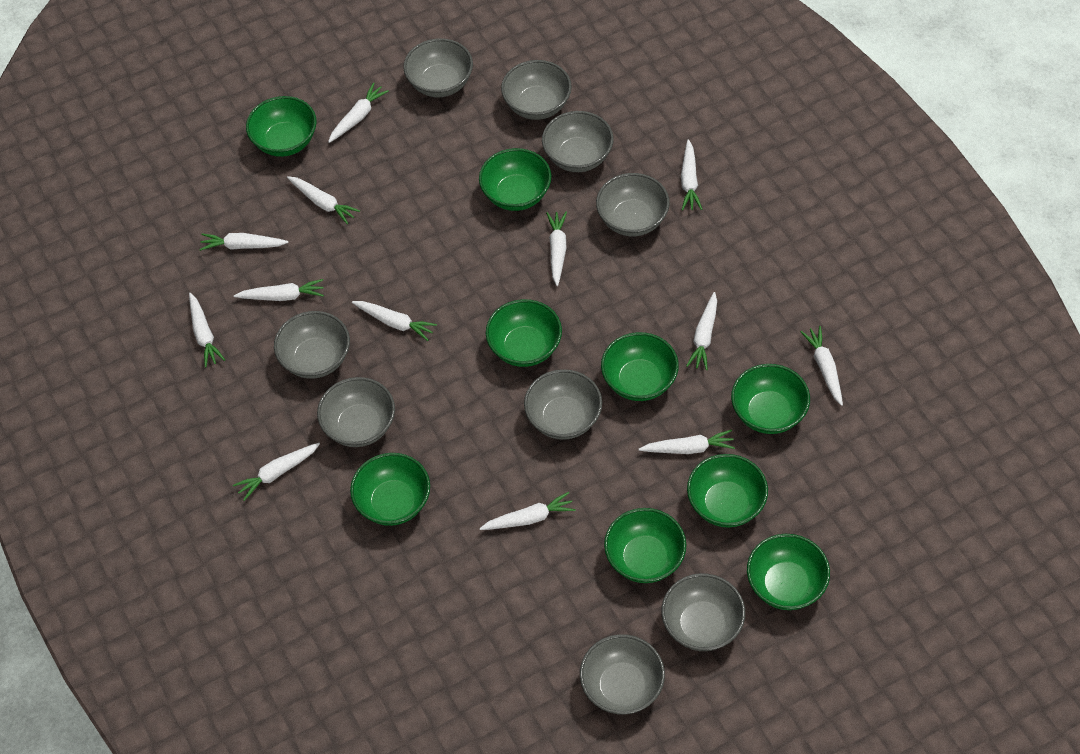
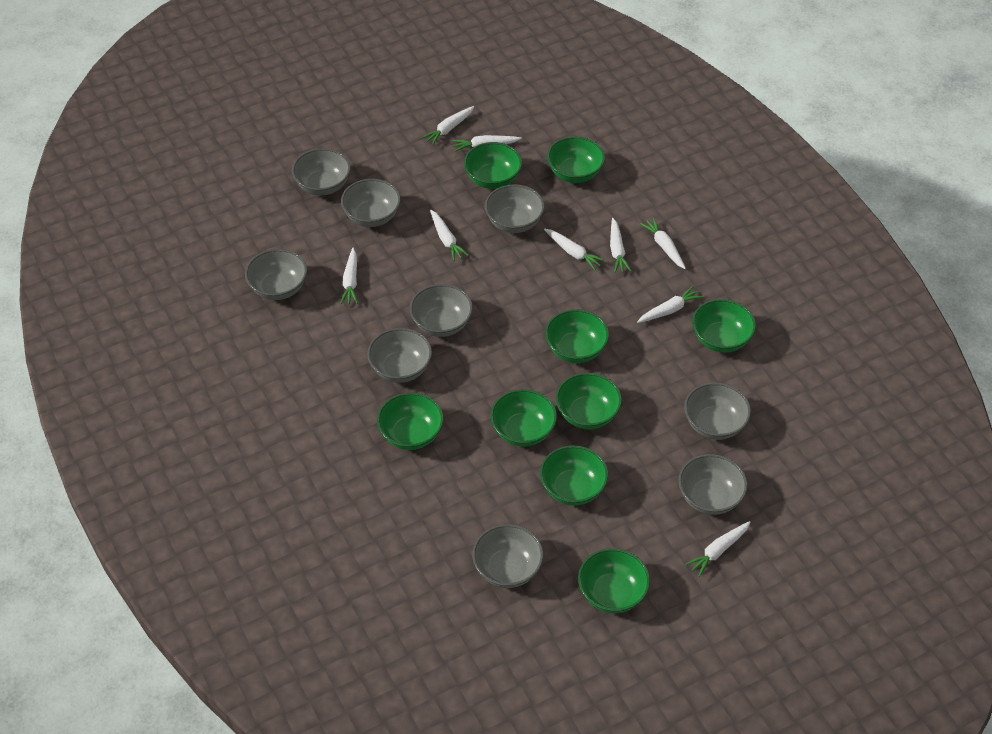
white carrot: [189,293,225,368] [199,233,288,251] [233,443,320,501] [234,279,324,301] [287,176,360,225] [328,82,389,143] [352,301,437,341] [479,492,576,530] [546,212,567,286] [638,430,735,454] [681,139,702,211] [686,292,717,370] [800,326,843,406] = 13 -> [340,248,358,304] [421,106,474,145] [430,210,469,261] [452,135,521,152] [544,229,605,270] [610,218,631,273] [637,286,704,323] [640,218,686,269] [685,521,751,577] = 9

